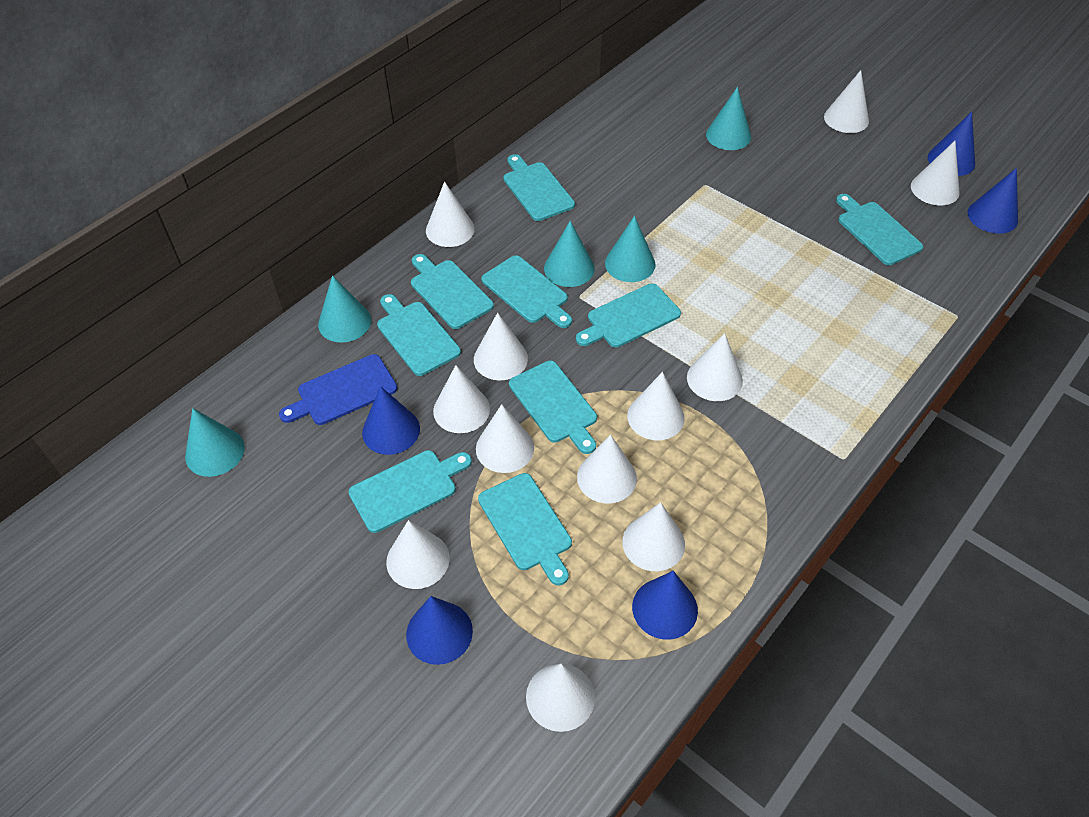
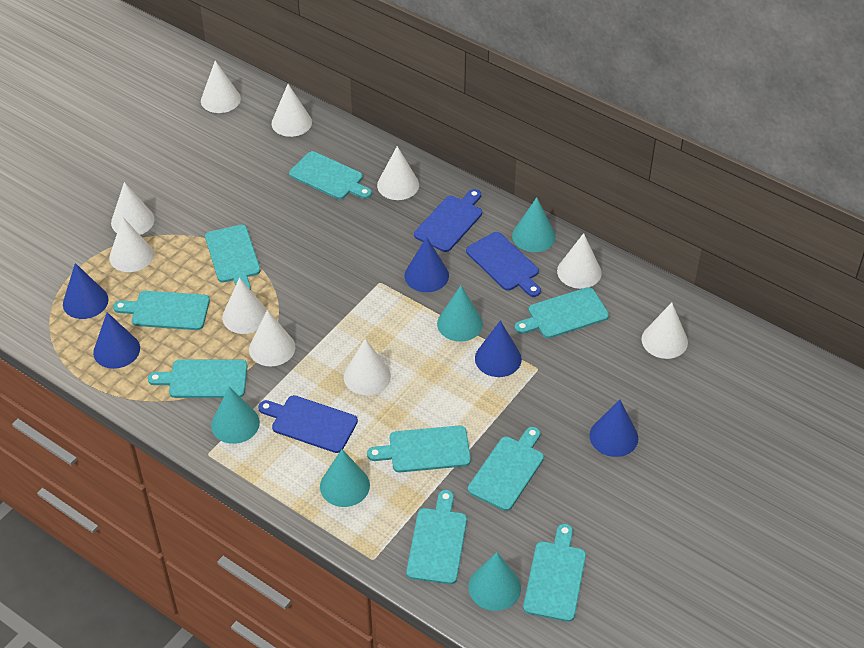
blue cutting board: [279,354,397,425] = 1 -> [258,395,358,453] [414,189,482,252] [466,232,541,297] = 3
white cone: [386,520,450,589] [426,181,475,247] [433,365,490,433] [474,313,528,380] [476,404,534,473] [526,664,595,732] [577,434,637,503] [622,502,685,571] [627,372,685,440] [687,333,743,401] [824,70,869,133] [911,141,960,205] = 12 -> [109,217,154,272] [111,182,155,235] [201,61,241,113] [222,278,267,334] [249,310,295,366] [272,84,312,137] [344,338,391,395] [377,146,419,200] [557,233,602,289] [642,303,688,359] = 10

